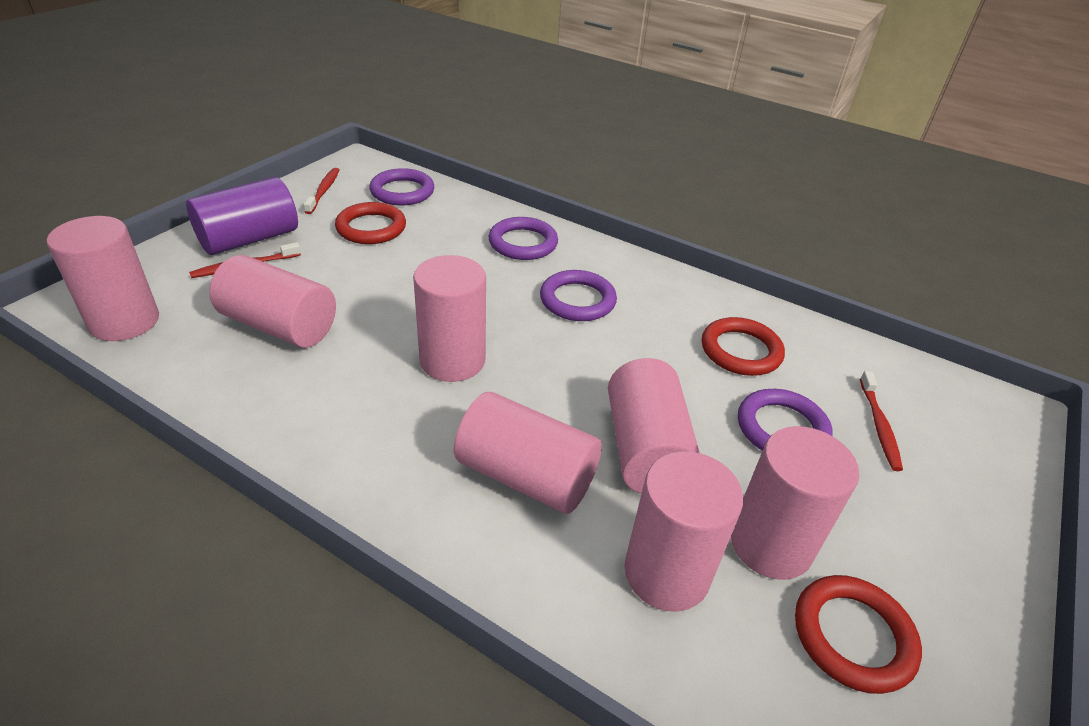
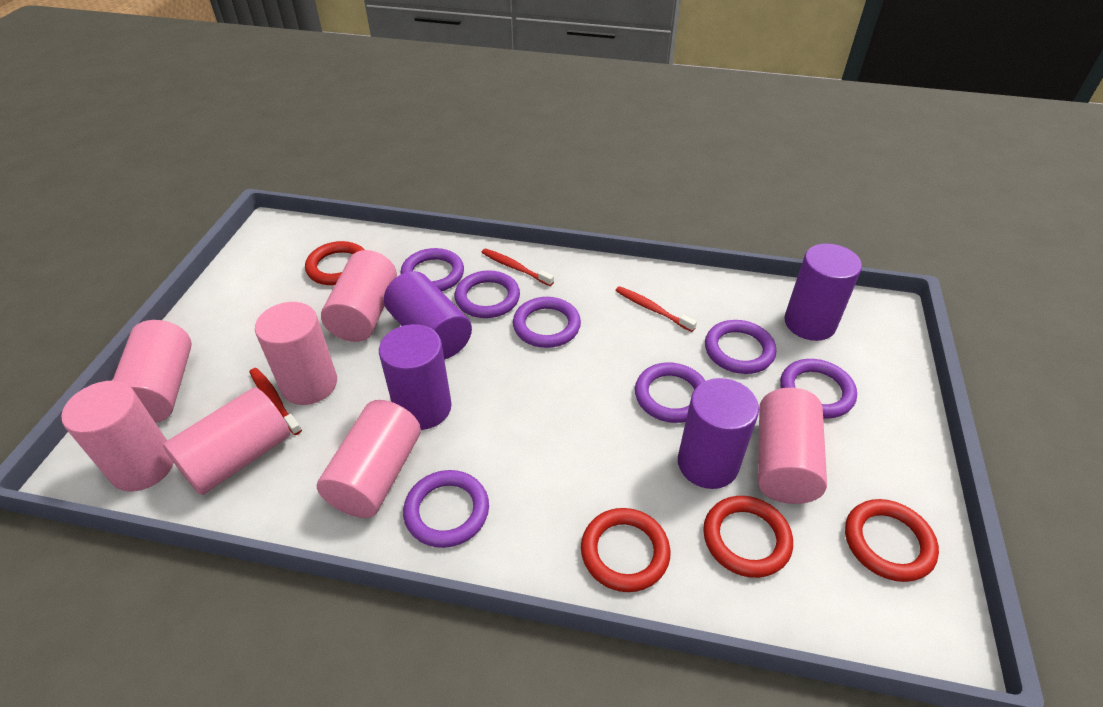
purple cylinder: [186,177,298,255] = 1 -> [379,324,452,430] [384,271,472,359] [678,378,759,489] [784,243,862,341] = 4
purple ring: [369,168,434,205] [489,217,558,260] [540,270,617,321] [738,389,833,451] = 4 -> [400,248,464,292] [403,470,489,548] [455,270,520,318] [513,297,581,348] [635,363,705,423] [705,320,776,374] [780,359,857,418] = 7
red ring: [335,202,406,244] [702,317,785,376] [795,575,922,694] = 3 -> [305,241,365,285] [581,508,670,592] [703,496,793,578] [845,499,939,582] = 4

